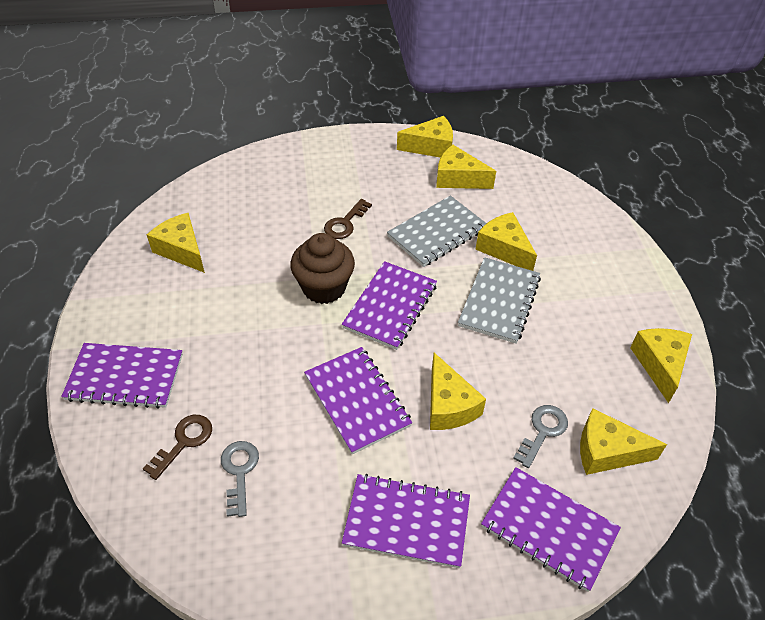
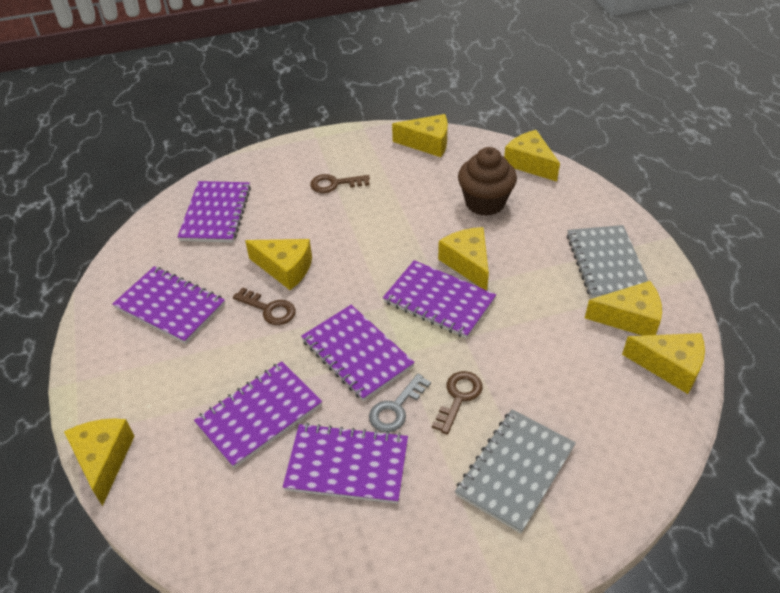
brown key: [143,415,212,480] [324,199,372,239] = 2 -> [233,287,296,325] [310,174,370,193] [432,371,483,435] = 3
grey key: [221,441,259,517] [513,405,568,468] = 2 -> [369,374,431,432] = 1
purple notebook: [61,343,183,409] [304,347,412,454] [342,261,437,350] [342,474,470,568] [481,467,621,592] = 5 -> [113,266,225,344] [177,181,251,243] [194,361,322,468] [283,423,408,504] [301,305,415,401] [383,260,496,339] = 6

